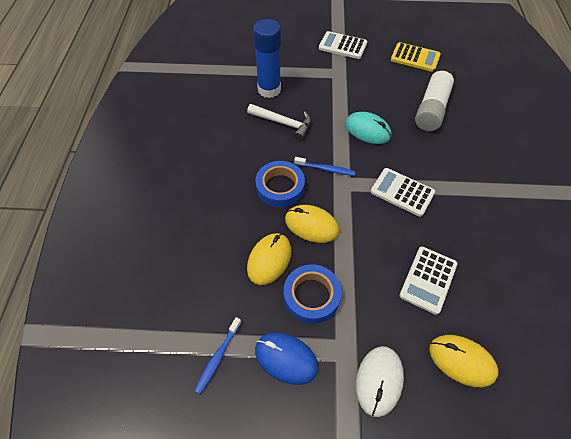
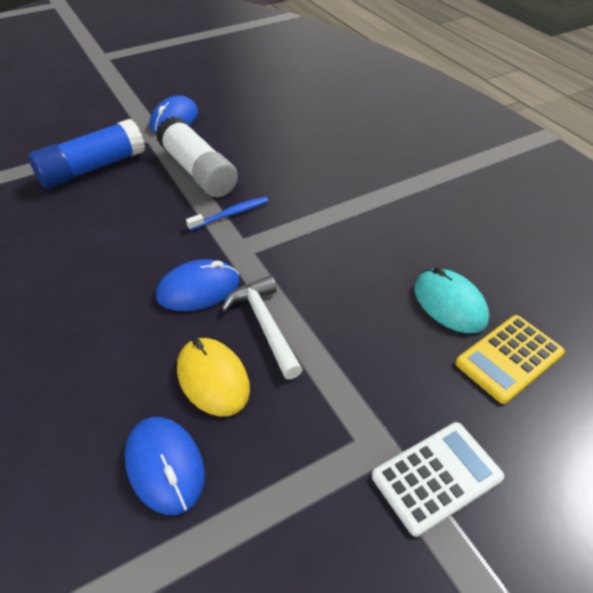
blue mouse: [255,333,318,385] = 1 -> [124,417,205,515] [150,96,198,133] [156,259,240,311] = 3
blue tape: [255,161,305,208] [284,264,342,324] = 2 -> none = 0
blue toothbrush: [195,317,242,394] [294,157,356,176] = 2 -> [186,196,269,231] = 1
white calculator: [319,31,367,59] [371,168,435,217] [399,247,458,315] = 3 -> [372,422,504,537] = 1
white mouse: [356,346,404,417] = 1 -> none = 0
yellow mouse: [247,233,291,285] [285,205,339,243] [429,335,498,387] = 3 -> [177,338,250,416] = 1

